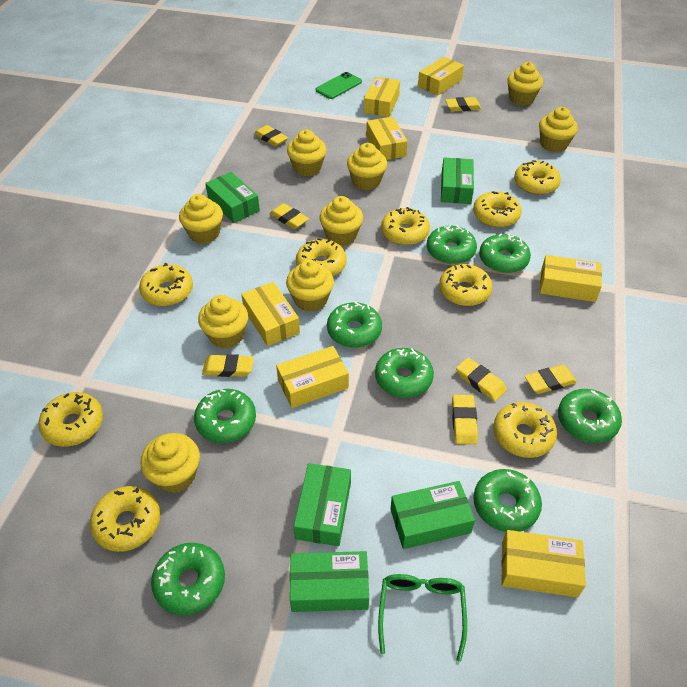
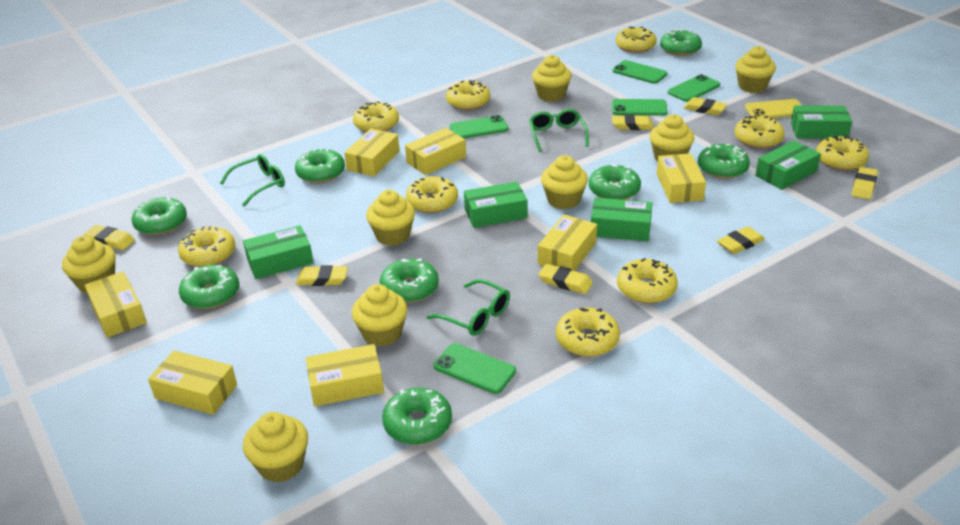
green glasses: [378,574,467,662] = 1 -> [220,154,285,206] [427,279,510,336] [529,109,589,152] = 3
green phone: [316,72,362,99] = 1 -> [434,343,516,394] [450,115,509,138] [612,60,667,84] [612,99,668,116] [668,74,720,102] = 5
yellow cupcake: [140,433,200,493] [179,194,223,244] [198,295,248,349] [286,260,334,312] [287,129,327,176] [320,196,363,246] [347,143,387,190] [507,62,543,106] [539,107,578,152] = 9 -> [62,236,116,294] [243,412,308,482] [352,284,407,347] [366,190,415,246] [532,55,571,102] [541,155,588,209] [650,114,694,162] [735,46,776,93] = 8
yellow phone: none = 0 -> [745,99,801,118] = 1

